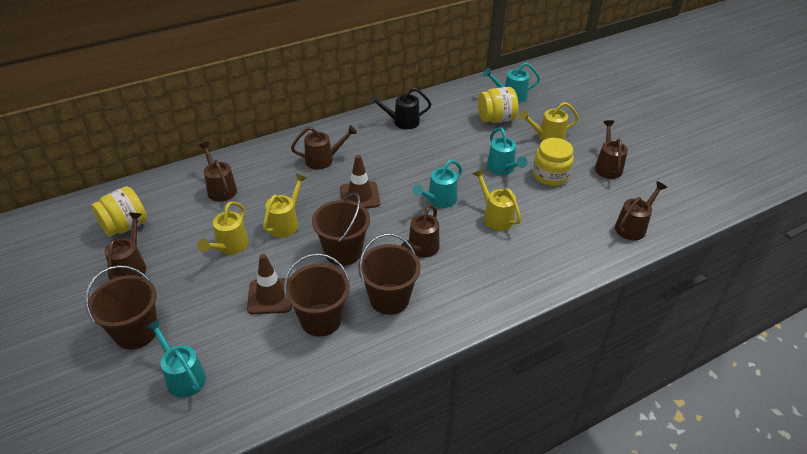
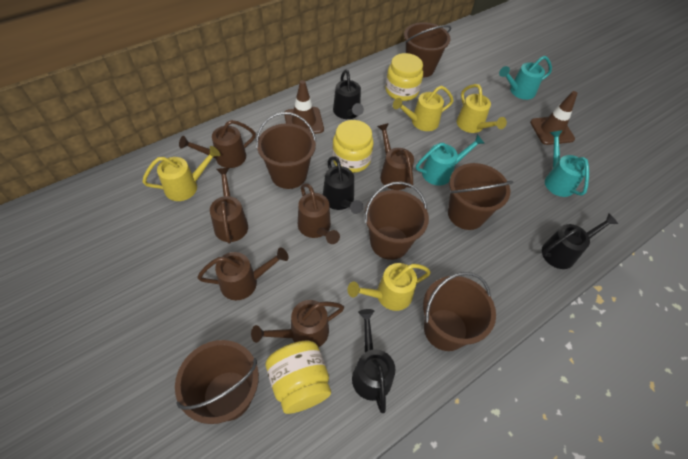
black watering can: [369,87,431,129] = 1 -> [323,156,363,214] [333,70,364,119] [352,309,395,413] [542,213,618,269] = 4
brown bucket: [85,265,157,350] [284,253,350,337] [312,193,370,266] [358,234,421,315] = 4 -> [175,340,259,424] [256,112,316,189] [365,182,429,260] [404,22,452,78] [423,272,496,351] [448,163,513,230] = 6
turquoise watering can: [146,319,206,398] [412,159,462,208] [483,62,540,102] [487,127,528,175] = 4 -> [416,134,485,186] [499,56,552,100] [545,130,589,197] = 3

